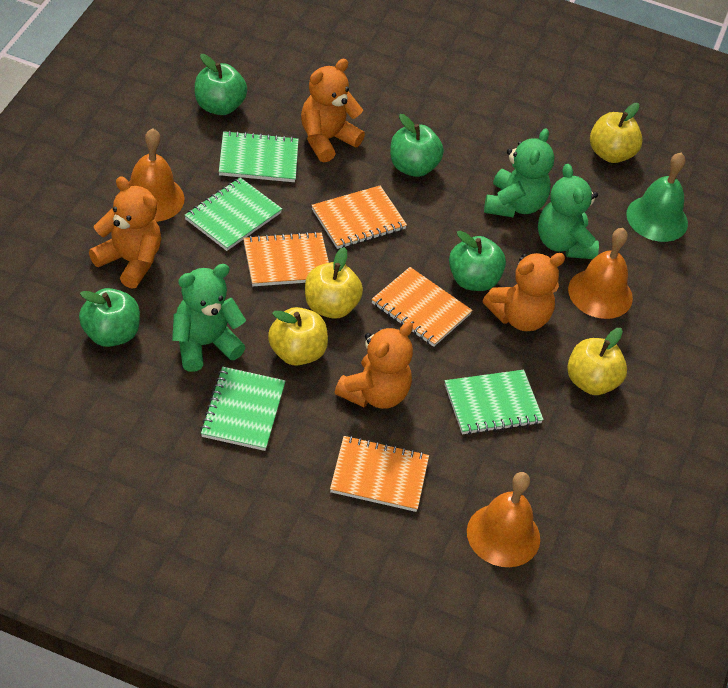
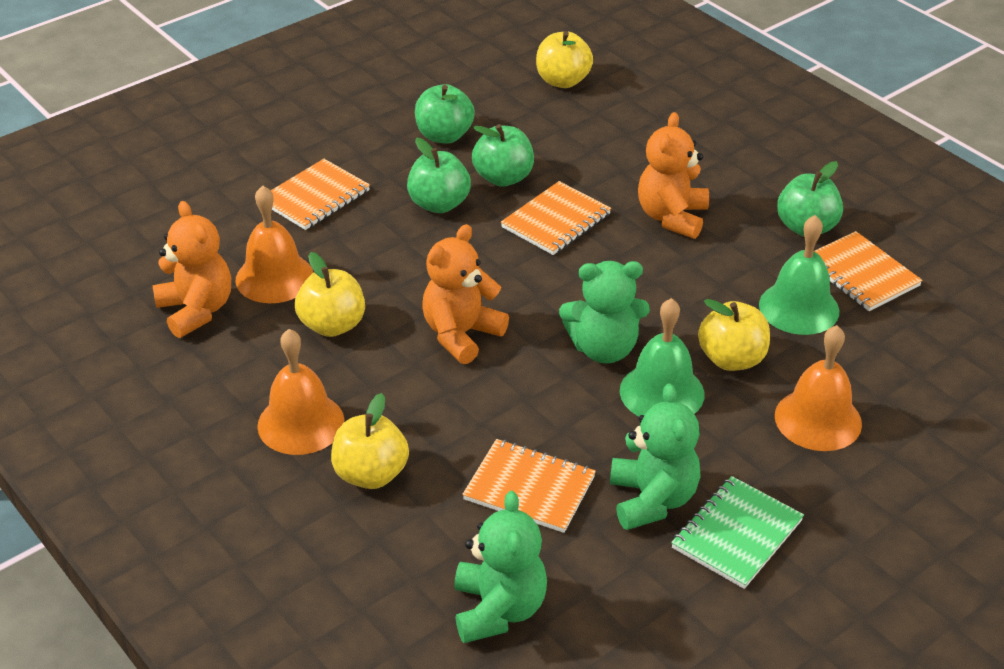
green bell: [626,153,688,242] = 1 -> [620,298,705,416] [759,215,839,335] = 2
green notebook: [184,177,282,251] [200,367,285,451] [219,131,299,182] [445,370,544,435] = 4 -> [671,476,804,589] = 1
orange teddy bear: [89,177,161,289] [301,59,365,162] [335,322,413,409] [483,253,565,331] = 4 -> [153,201,231,338] [422,224,509,364] [638,112,709,239] = 3

